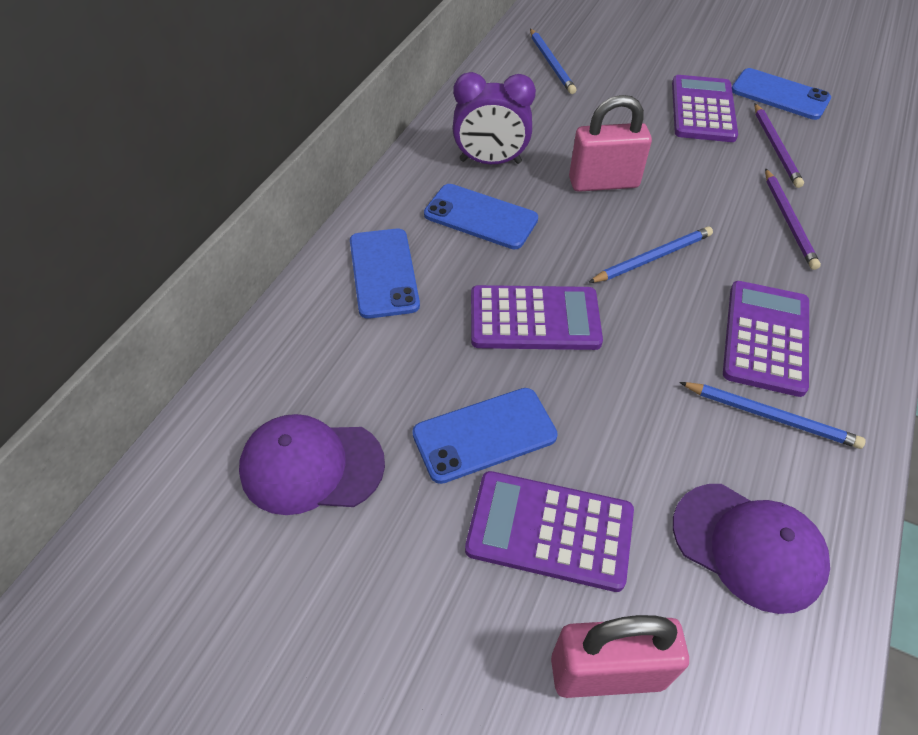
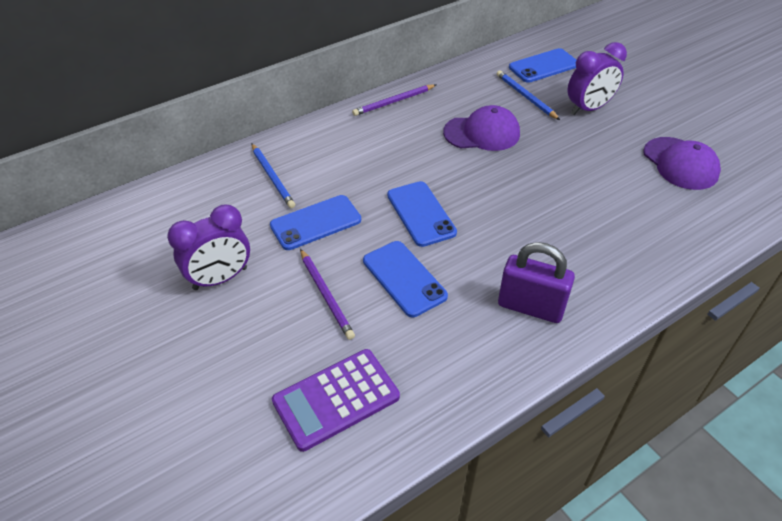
blue pencil: [530,29,576,94] [588,226,713,283] [679,382,866,449] = 3 -> [251,143,295,208] [497,70,560,120] = 2
pink padlock: [551,615,689,698] [569,95,652,192] = 2 -> none = 0
purple calculator: [465,471,634,592] [471,285,603,350] [672,75,738,142] [723,281,809,397] = 4 -> [272,349,400,452] = 1
purple clock: [453,72,536,164] = 1 -> [167,205,250,290] [567,42,627,115] = 2
purple padlock: none = 0 -> [498,242,575,323] = 1

